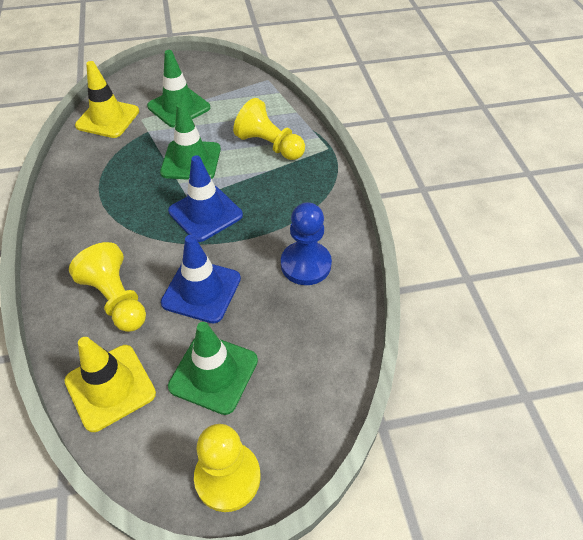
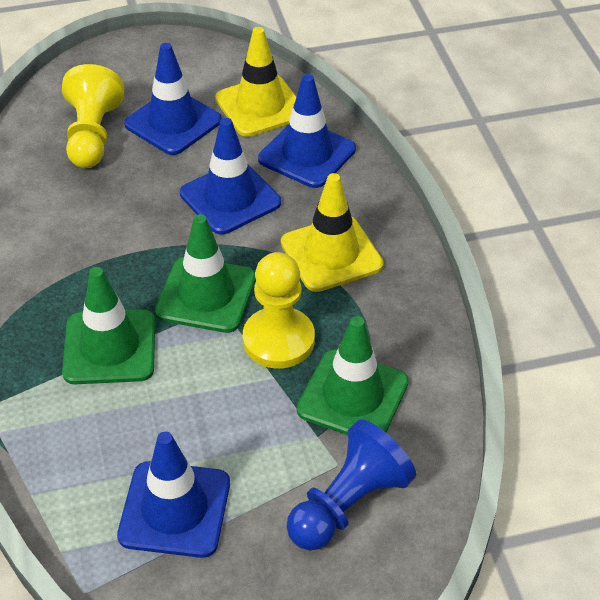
blue traffic cone: [161,235,241,323] [168,155,243,242] = 2 -> [117,432,230,558] [124,43,222,155] [180,118,281,235] [258,74,356,188] = 4
yellow pawn: [69,242,146,332] [194,424,261,512] [233,98,305,160] = 3 -> [62,64,124,168] [243,252,315,369] = 2

